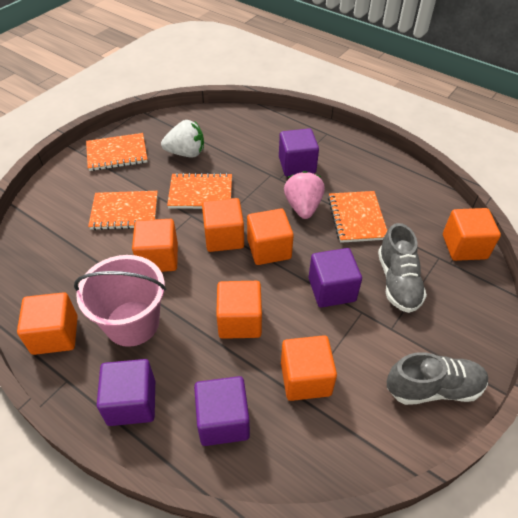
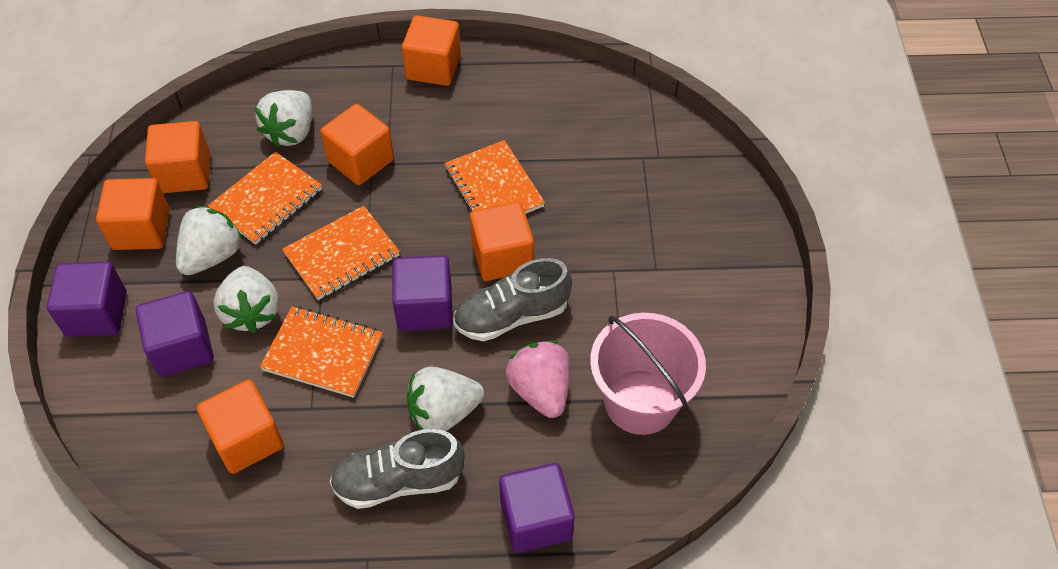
orange cube: [17,292,78,355] [132,219,178,272] [202,198,244,252] [216,281,262,339] [247,209,294,265] [281,335,337,401] [443,208,501,261] = 7 -> [96,178,170,250] [145,121,210,193] [197,380,284,474] [320,104,394,185] [402,15,461,86] [470,202,534,281] = 6
white strawberry: [161,120,204,157] = 1 -> [176,206,243,275] [214,266,279,333] [255,90,312,147] [407,367,484,431] = 4

